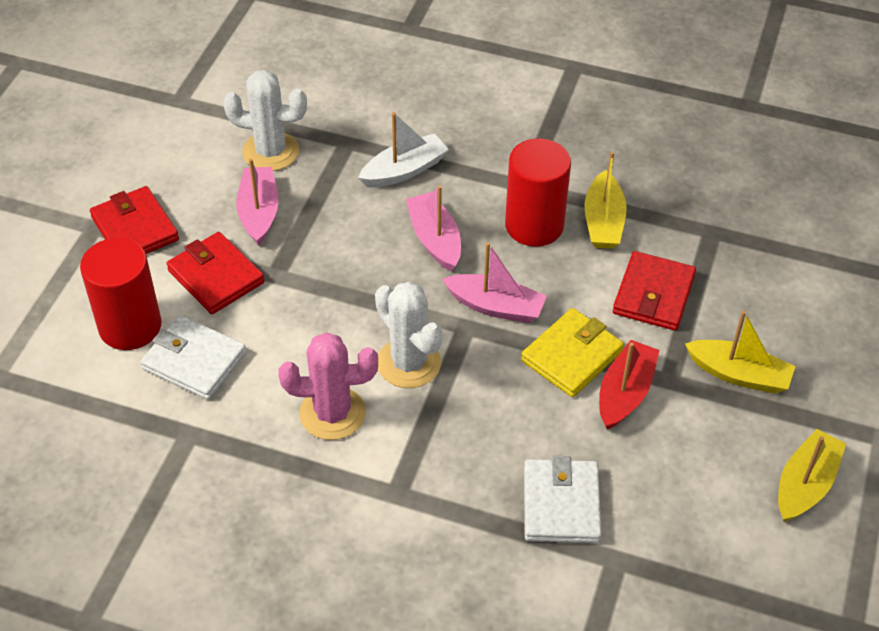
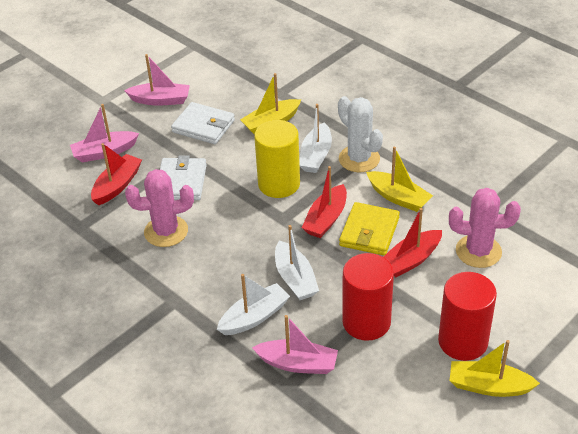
pink cactus: [278,332,378,440] = 1 -> [125,169,194,247] [449,188,521,268] = 2
red boat: [599,340,659,430] = 1 -> [91,143,142,206] [302,166,347,238] [384,208,442,277] = 3
red wallet: [90,186,179,254] [167,232,265,314] [613,251,696,331] = 3 -> none = 0
white boat: [358,112,449,188] = 1 -> [217,274,290,335] [275,225,319,300] [299,104,332,173] = 3
white cactus: [223,70,307,171] [375,282,442,388] = 2 -> [338,96,383,172] = 1
yellow cylinder: none = 0 -> [254,120,300,198] = 1

